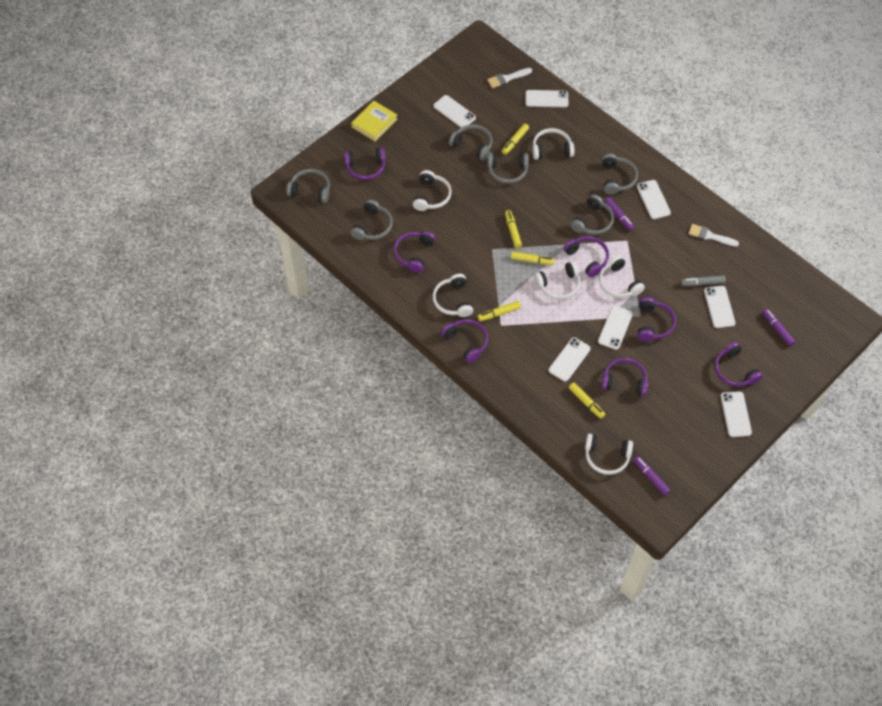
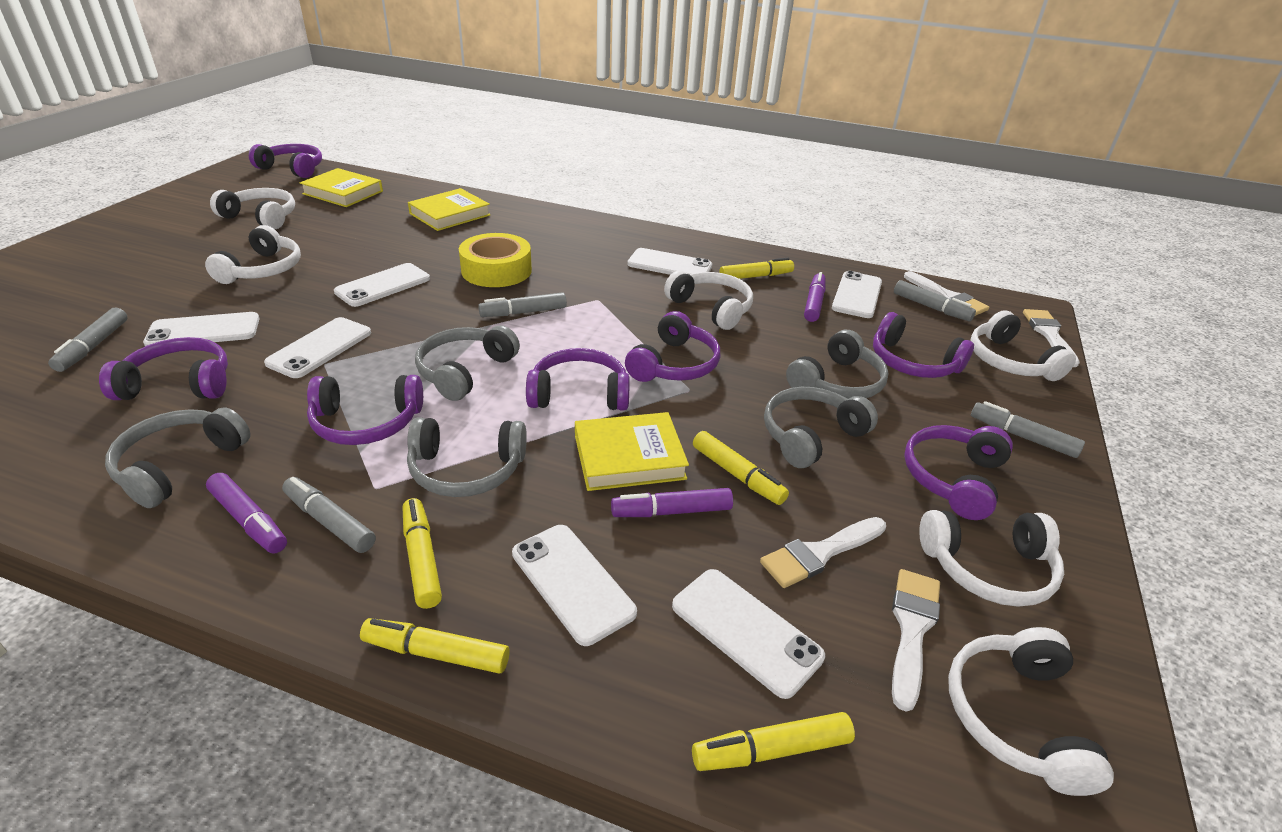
grey headphones: [286,169,330,203] [350,200,393,240] [449,124,493,160] [488,153,529,184] [570,194,614,235] [602,154,638,194] = 6 -> [105,407,251,508] [407,417,527,497] [415,325,520,401] [764,387,878,468] [786,330,888,399] = 5
grey marker: [681,275,726,286] = 1 -> [48,307,128,372] [282,477,376,553] [478,292,567,317] [894,280,976,321] [971,401,1085,458] = 5
white brush: [487,68,532,88] [688,224,739,247] = 2 -> [760,517,886,588] [892,569,940,712] [904,271,989,316] [1023,309,1080,367] = 4
yellow book: [351,101,398,142] = 1 -> [300,168,383,207] [408,188,491,231] [575,412,689,491] = 3
yellow tape: none = 0 -> [459,233,532,287] = 1

